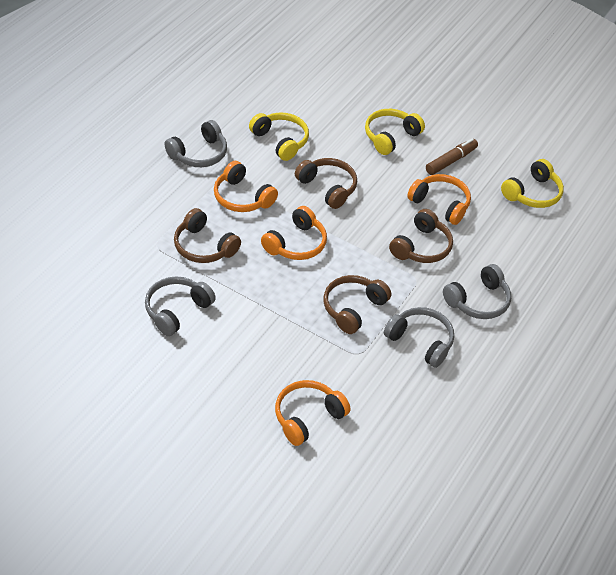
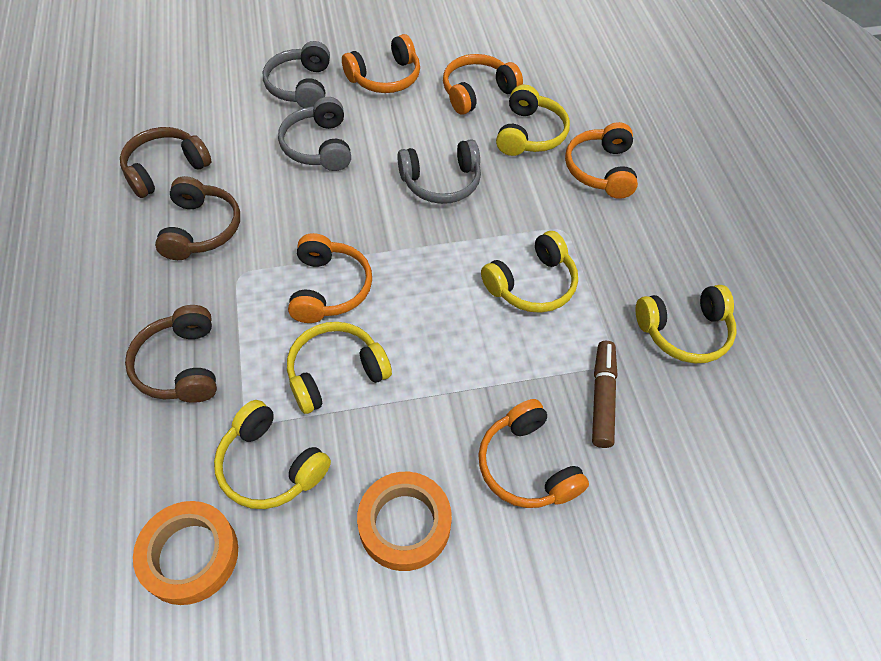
brown headphones: [174,208,241,263] [295,158,357,209] [324,275,391,334] [389,209,453,263] = 4 -> [120,127,211,198] [125,305,217,403] [155,176,240,260] = 3
grey headphones: [145,276,216,336] [165,120,227,167] [384,307,454,368] [443,264,511,319] = 4 -> [263,41,330,108] [278,97,351,171] [397,139,481,204] = 3
orange headphones: [214,161,278,212] [261,206,327,260] [275,380,350,446] [407,174,471,225] = 4 -> [288,233,372,323] [342,34,420,93] [443,54,523,115] [478,399,589,508] [565,122,638,199] = 5
orange tape: none = 0 -> [133,501,238,605] [357,472,452,571] = 2
yellow headphones: [249,113,309,161] [365,109,425,155] [501,159,564,208] = 3 -> [214,400,331,509] [287,322,392,414] [481,231,578,313] [496,85,570,156] [636,285,737,363] = 5

